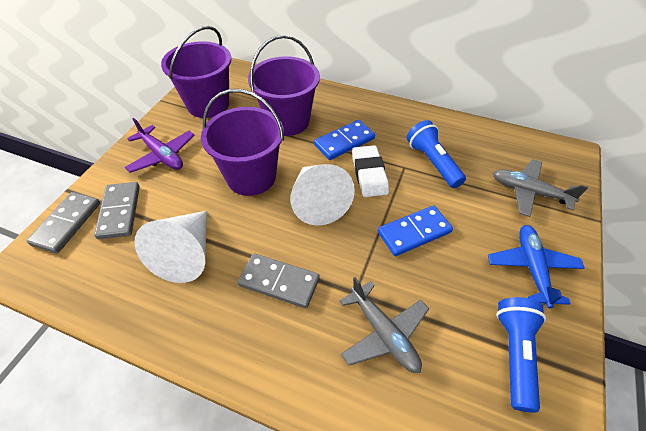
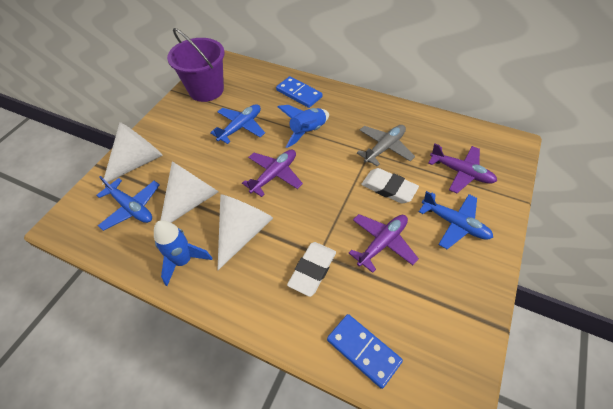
blue flashlight: [407,120,466,188] [496,297,546,413] = 2 -> none = 0
blue plane: [488,225,585,308] = 1 -> [97,176,160,231] [210,104,265,144] [419,191,493,249] = 3
blue rocket: none = 0 -> [154,220,212,286] [278,105,329,148] = 2
grey domino: [27,192,100,253] [94,182,140,239] [238,253,320,308] = 3 -> none = 0
grey plane: [340,277,429,373] [493,159,588,217] = 2 -> [357,125,415,166] = 1
purple bucket: [161,26,231,118] [201,89,284,196] [248,35,320,136] = 3 -> [167,28,225,102] = 1
purple plane: [125,118,194,173] = 1 -> [242,150,303,197] [349,214,419,273] [428,143,497,193] = 3
white cone: [134,211,207,283] [290,164,355,225] = 2 -> [102,122,163,185] [161,161,219,223] [218,194,273,270] = 3
white eraser: [352,145,389,197] = 1 -> [287,242,336,297] [361,168,419,204] = 2

